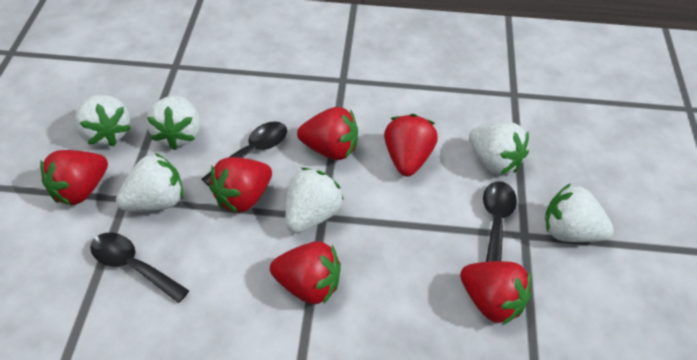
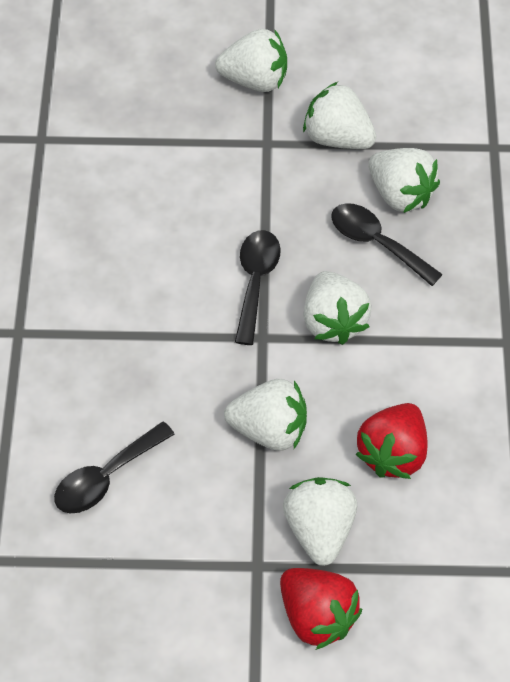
red strawberry: [40,150,108,205] [209,157,272,213] [270,241,341,305] [297,107,358,160] [384,114,438,176] [460,261,532,325] = 6 -> [280,568,362,650] [356,403,427,479] = 2

